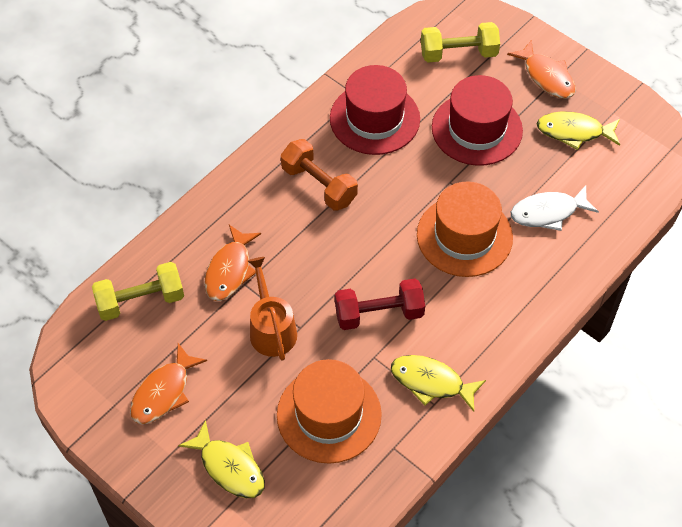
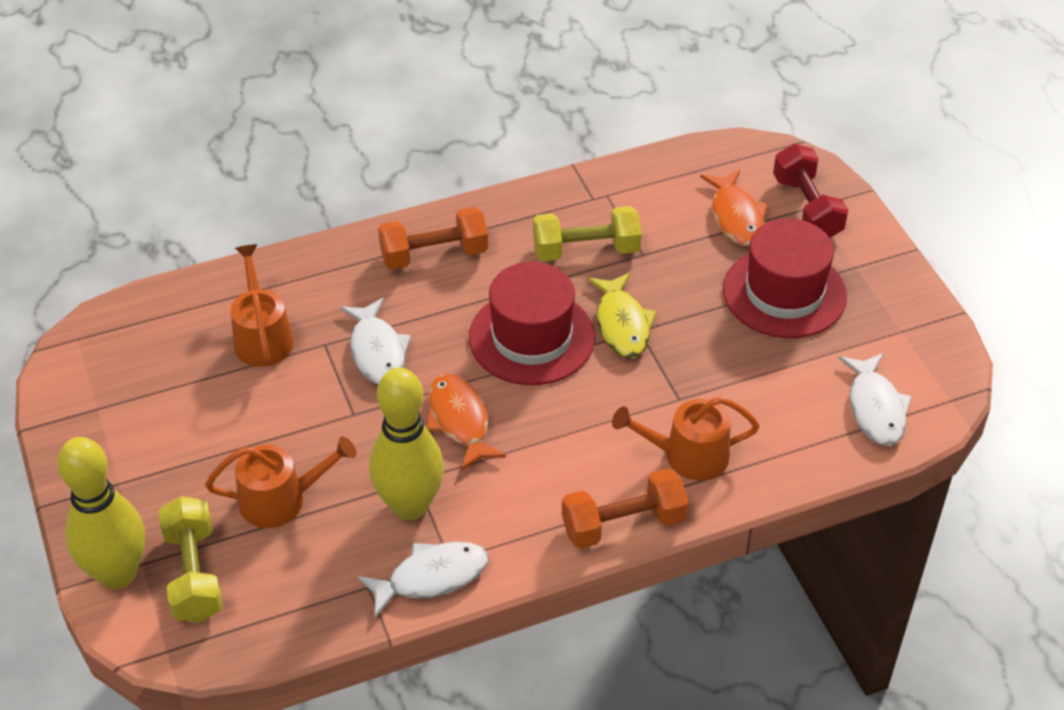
orange dumbbell: [281,139,358,211] = 1 -> [378,207,488,270] [562,469,689,549] = 2
orange fish: [130,343,207,424] [204,225,261,301] [507,40,576,99] = 3 -> [426,374,506,471] [700,169,768,246] = 2
orange hat: [277,359,382,464] [417,181,513,277] = 2 -> none = 0
orange watering can: [248,257,297,361] = 1 -> [205,437,356,528] [231,244,294,367] [612,397,759,480] = 3
white fish: [511,185,599,231] = 1 -> [340,298,411,385] [358,542,489,618] [839,353,912,446] = 3
yellow bowling pin: none = 0 -> [57,437,145,589] [369,368,444,520] = 2
yellow fish: [178,420,265,498] [391,355,486,412] [537,112,620,150] = 3 -> [587,272,656,358] = 1

